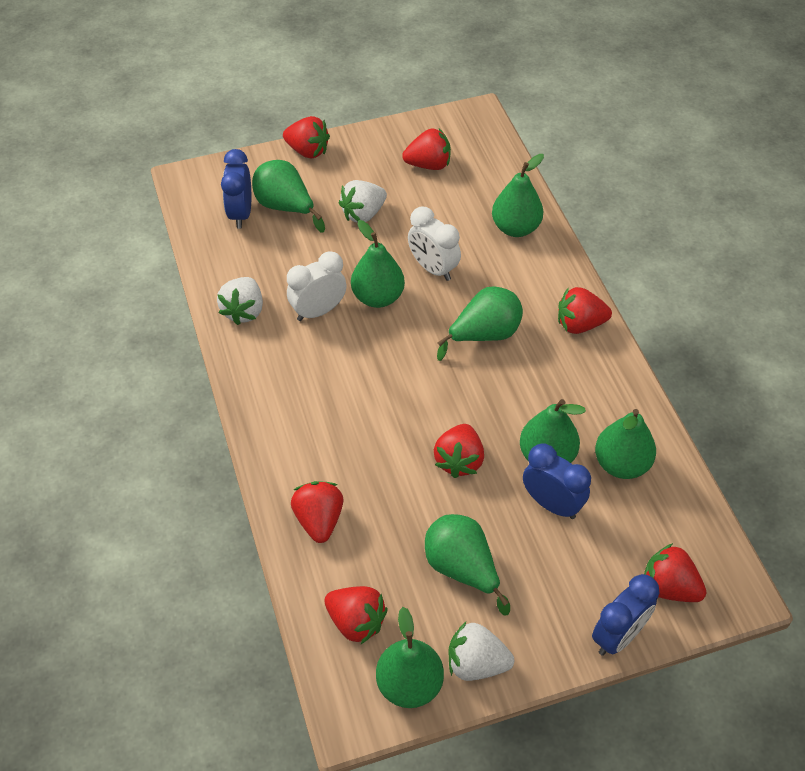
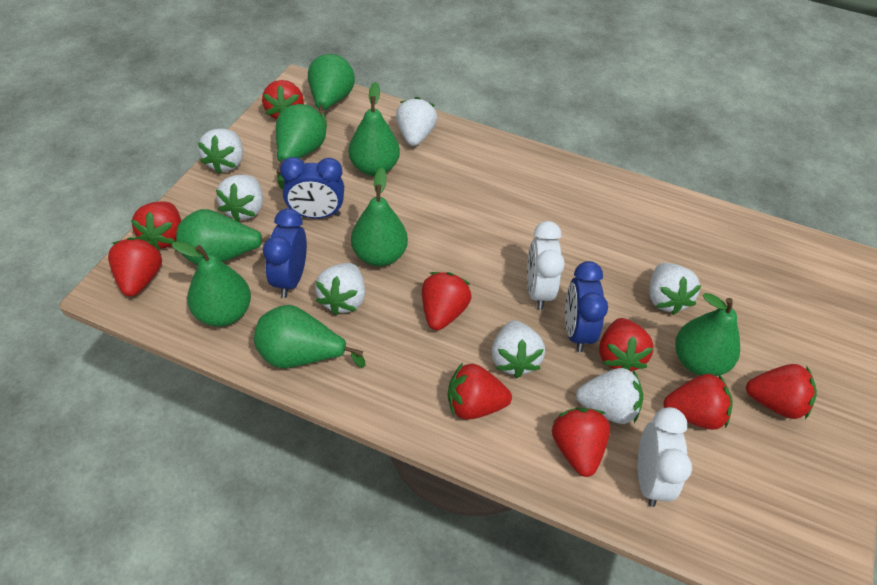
red strawberry: [283,116,330,159] [291,481,343,543] [324,586,388,644] [402,128,451,170] [434,424,484,478] [558,287,612,334] [644,543,706,602] = 7 -> [108,237,162,297] [131,201,181,250] [262,80,304,119] [422,272,472,330] [448,363,512,420] [552,408,610,477] [599,318,654,371] [664,374,733,430] [746,364,817,419] = 9
white strawberry: [217,277,263,325] [339,180,387,223] [448,622,514,681] = 3 -> [198,129,243,174] [216,175,263,222] [315,263,365,315] [396,97,437,146] [492,320,545,378] [576,368,643,424] [649,263,702,315] = 7

